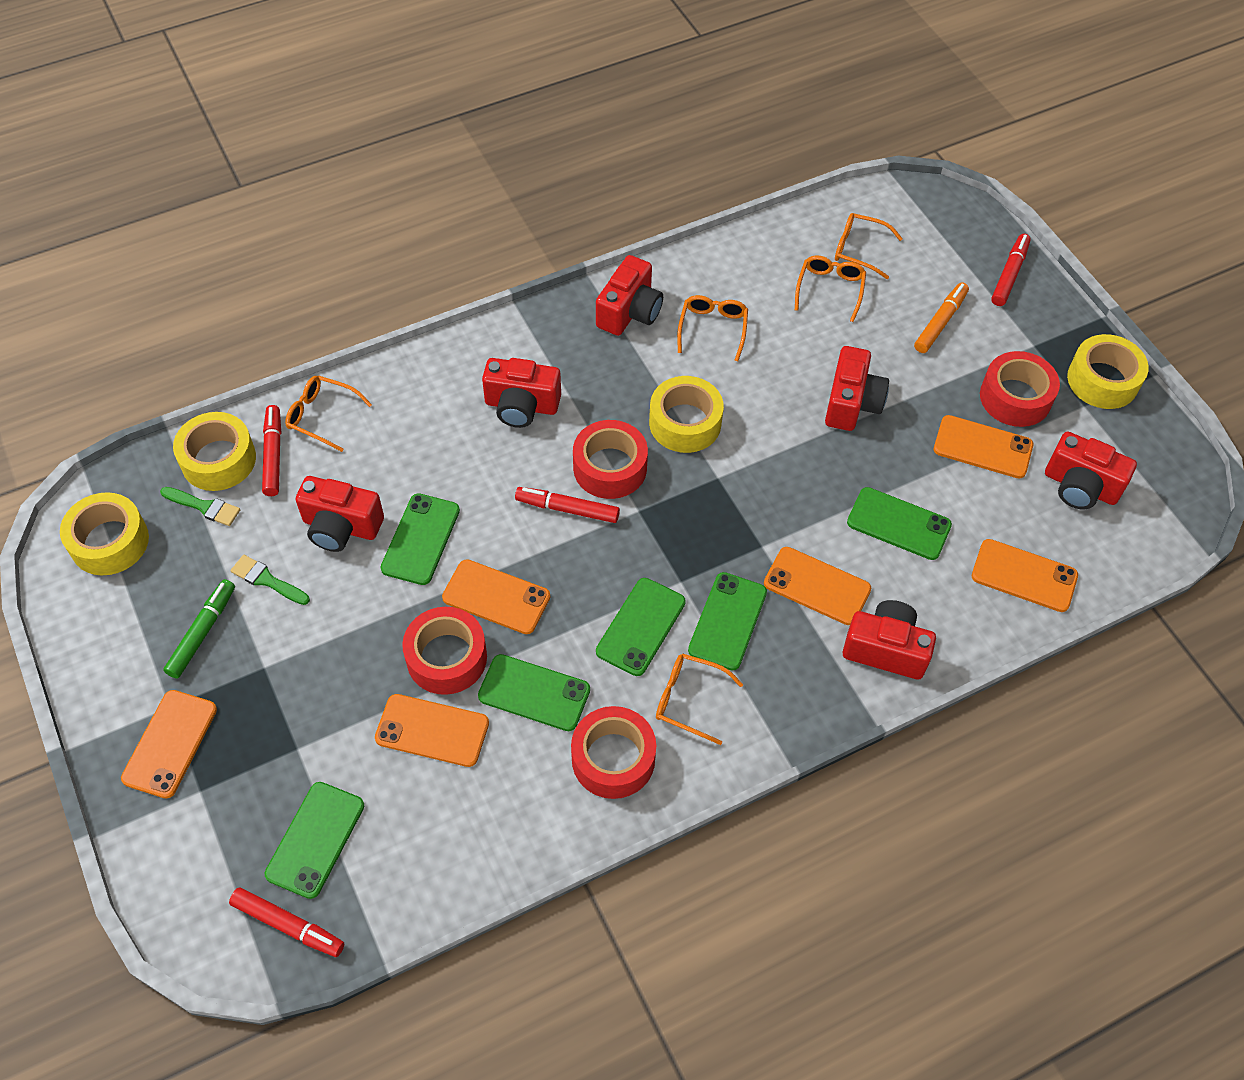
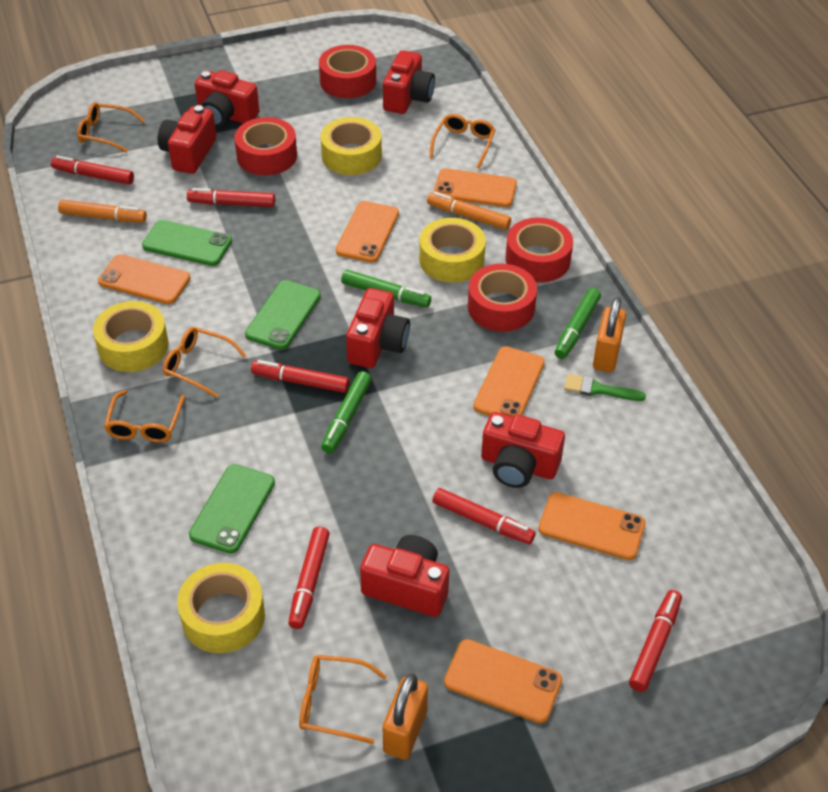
green brush: [160,487,240,526] [231,555,310,605] = 2 -> [564,374,646,401] = 1
green marker: [163,579,235,679] = 1 -> [321,371,372,453] [341,270,431,308] [555,288,601,359] = 3
green phone: [265,782,364,899] [380,493,460,585] [478,654,590,731] [596,578,686,676] [688,572,767,671] [847,487,952,560] = 6 -> [142,220,232,266] [189,464,275,554] [245,280,321,350] = 3
orange marker: [914,282,969,353] = 1 -> [58,200,147,222] [427,192,511,230] = 2
orange padlock: none = 0 -> [383,673,428,760] [593,297,626,372] = 2
red marker: [229,887,344,957] [262,405,281,496] [515,487,620,523] [991,234,1031,306] = 4 -> [51,156,134,184] [187,188,275,207] [251,360,349,393] [288,527,330,629] [432,488,536,544] [629,590,682,692] = 6

